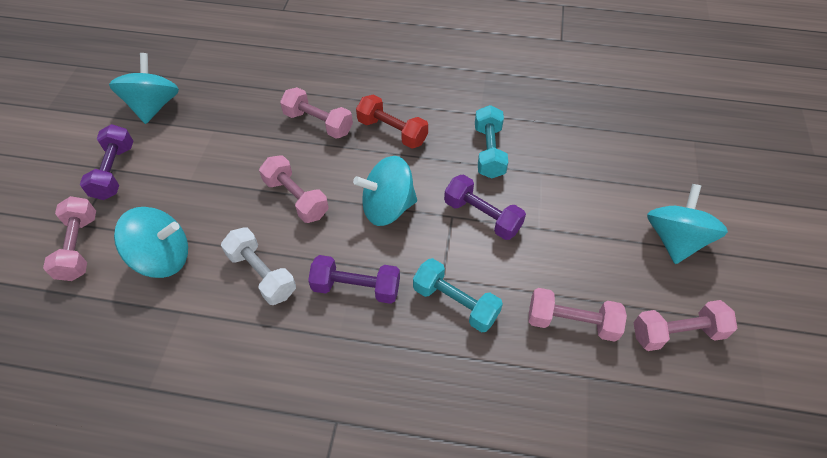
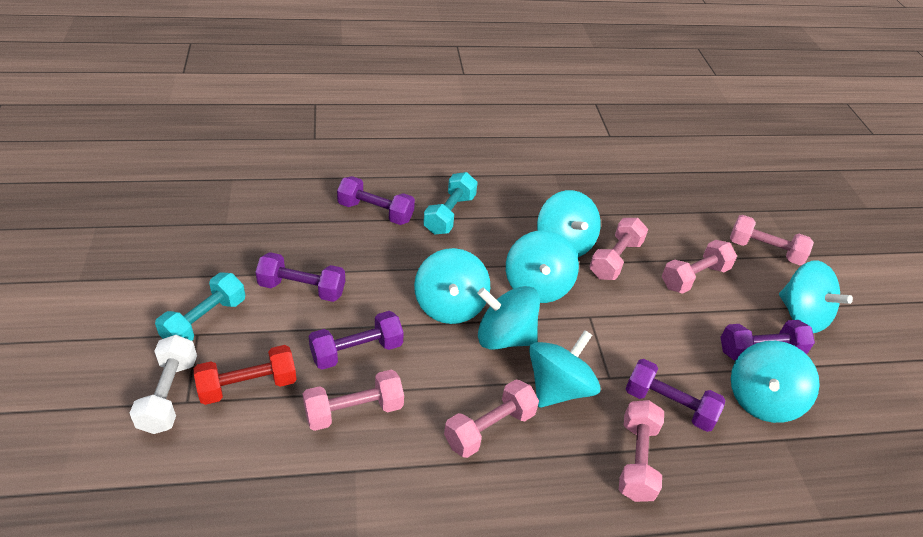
pink dumbbell: [43,196,96,281] [259,155,329,223] [280,87,353,139] [529,288,627,342] [633,300,737,351] = 5 -> [303,370,404,431] [444,379,539,458] [590,218,648,280] [619,400,664,502] [662,240,737,294] [730,215,814,265] = 6
purple dumbbell: [80,124,133,200] [308,255,400,304] [444,174,526,240] = 3 -> [255,252,345,302] [309,311,404,370] [337,176,415,225] [625,359,725,432] [720,320,815,361] = 5
turquoise spinning top: [109,53,179,124] [114,207,188,278] [353,156,417,226] [647,184,728,264] = 4 -> [414,248,490,324] [478,286,540,350] [506,230,579,303] [529,330,601,407] [537,190,601,257] [731,341,820,423] [779,260,853,333] = 7

